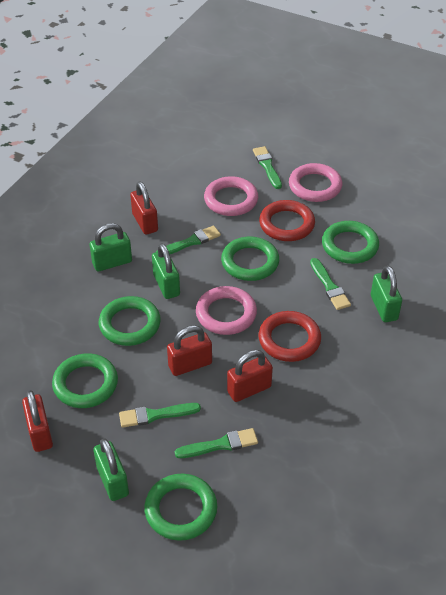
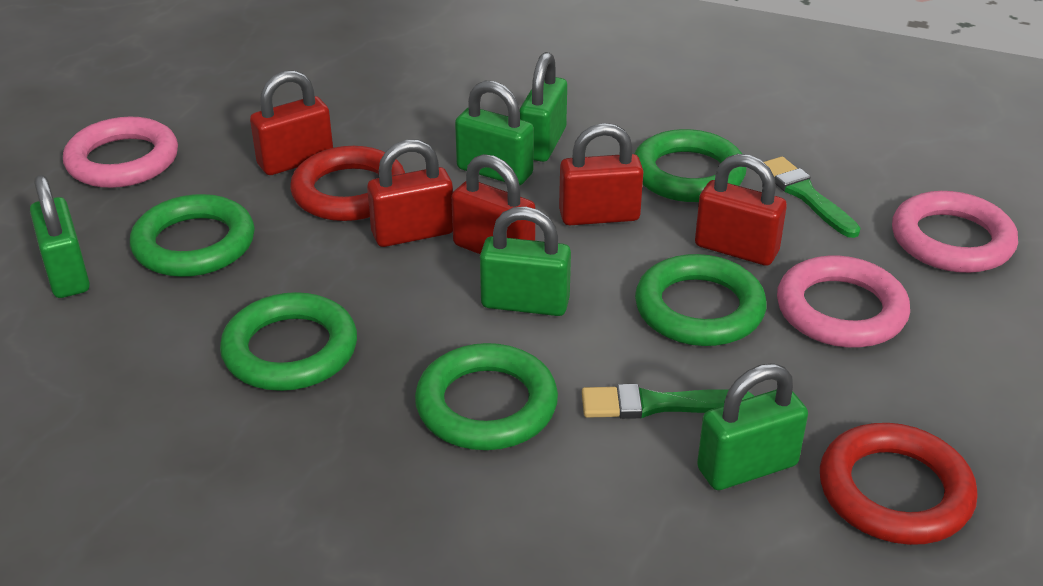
green brush: [119,403,201,428] [156,226,221,254] [175,428,258,458] [253,146,282,189] [310,258,351,310] = 5 -> [582,384,754,419] [764,156,861,238] = 2
green padlock: [90,223,132,272] [93,438,129,501] [152,243,180,299] [371,265,402,322] = 4 -> [30,175,90,298] [455,81,534,186] [480,207,571,316] [520,52,567,162] [697,363,808,490] = 5
red padlock: [22,390,53,452] [130,181,158,235] [167,325,212,376] [227,350,273,402] = 4 -> [250,70,333,175] [367,140,453,247] [451,154,536,254] [559,123,644,225] [695,154,787,266] = 5

